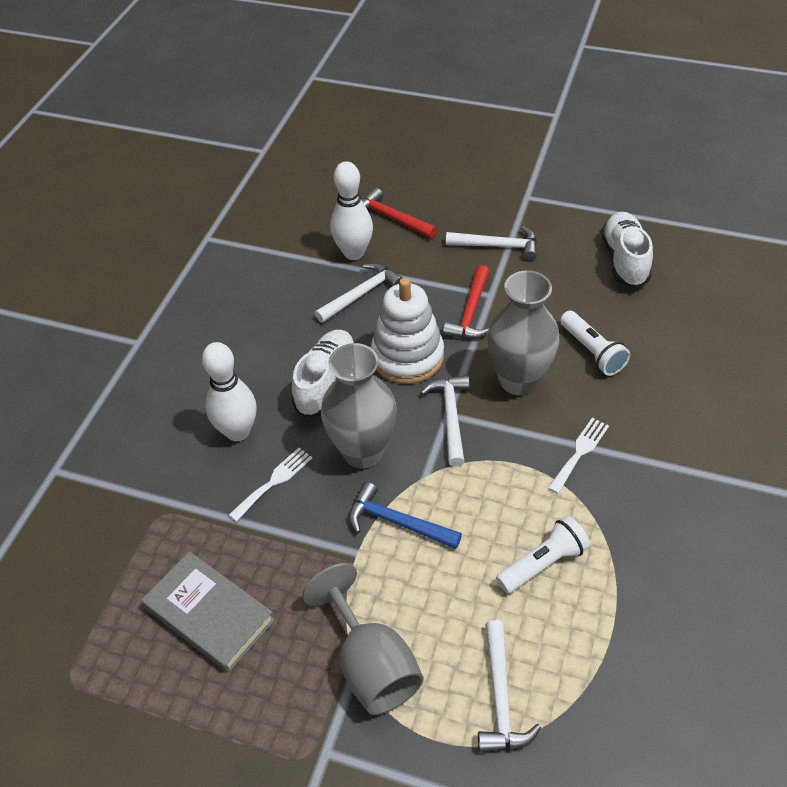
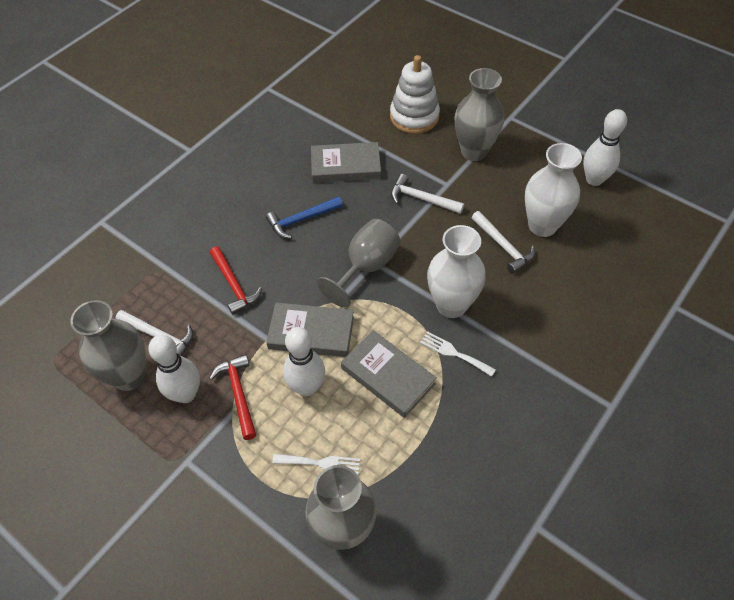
grey book: [141,551,275,673] = 1 -> [266,302,354,357] [311,142,381,183] [341,330,437,418] = 3
grey vase: [321,343,397,469] [487,270,559,395] = 2 -> [70,300,146,391] [305,465,377,550] [454,68,504,161] = 3
white bowling pin: [202,342,257,441] [331,161,373,260] = 2 -> [148,335,200,403] [283,327,325,396] [583,109,627,186] = 3
white flashlight: [496,516,590,594] [560,311,630,376] = 2 -> none = 0
white hammer: [315,263,403,323] [420,375,469,467] [446,226,537,261] [478,620,541,752] = 4 -> [116,310,194,356] [391,174,464,214] [471,211,535,274] = 3
white shoe: [292,330,355,418] [601,212,653,288] = 2 -> none = 0
white vase: none = 0 -> [427,225,485,318] [525,143,582,237] = 2

